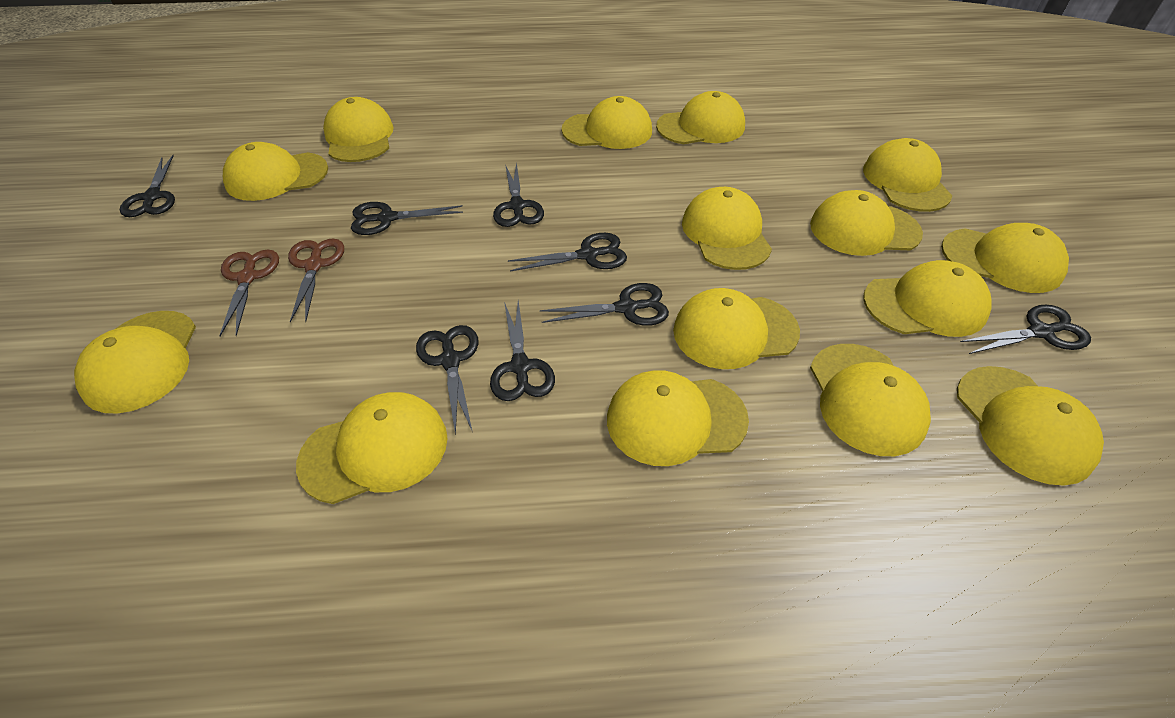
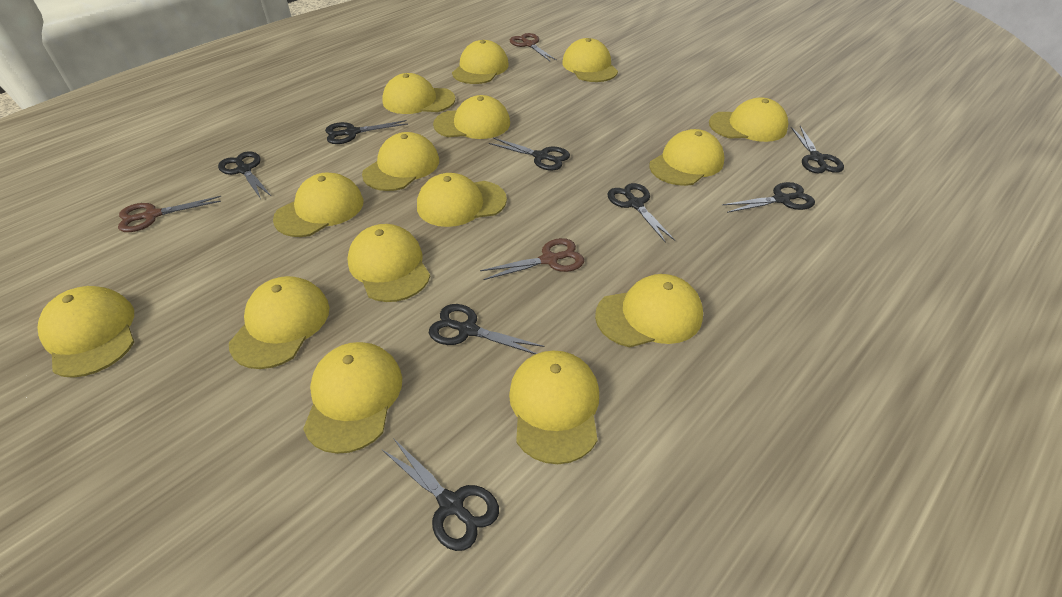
brown scissors: [219,250,279,336] [288,239,344,323] = 2 -> [118,196,221,232] [480,238,584,280] [510,33,557,61] = 3

